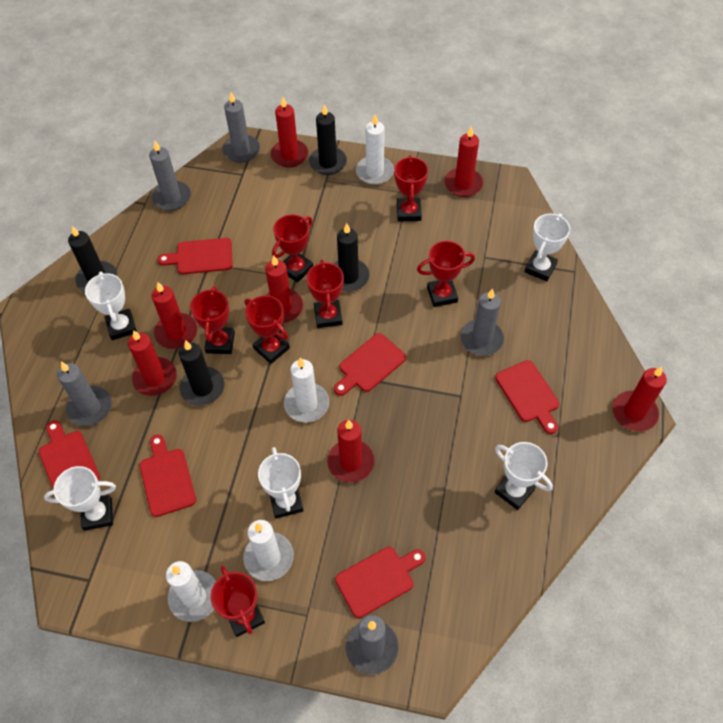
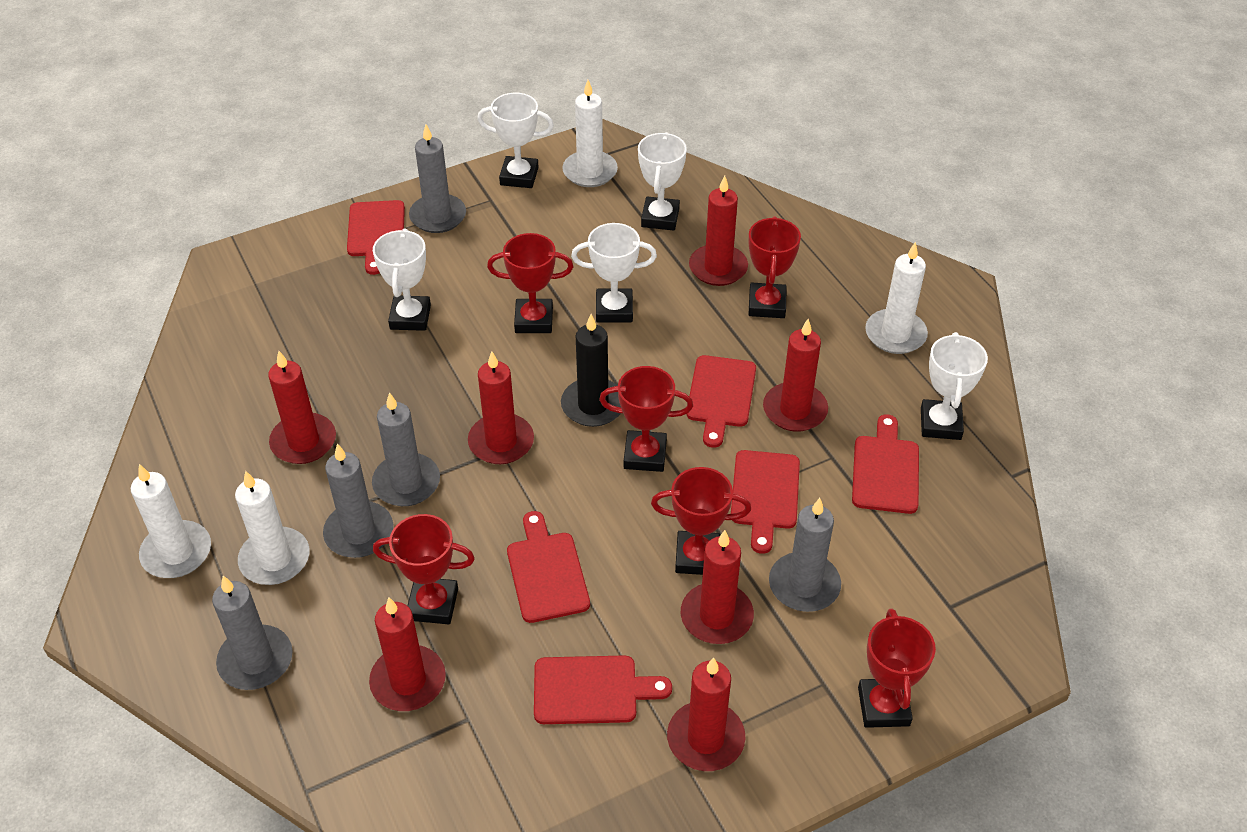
black candle: [68,226,117,293] [179,340,225,406] [309,104,347,175] [334,223,370,292] = 4 -> [561,314,621,427] = 1
red trophy: [190,286,235,354] [211,565,265,637] [245,296,290,364] [272,214,313,283] [307,260,344,328] [394,155,429,221] [417,241,475,307] = 7 -> [373,514,475,624] [487,233,573,333] [599,366,693,472] [651,467,751,575] [748,216,801,318] [858,608,936,728] = 6

